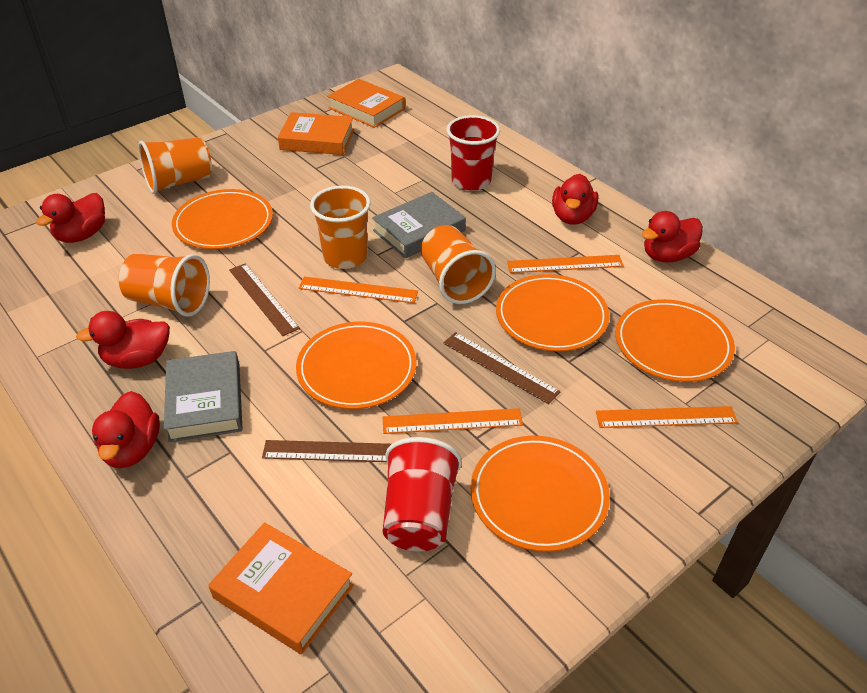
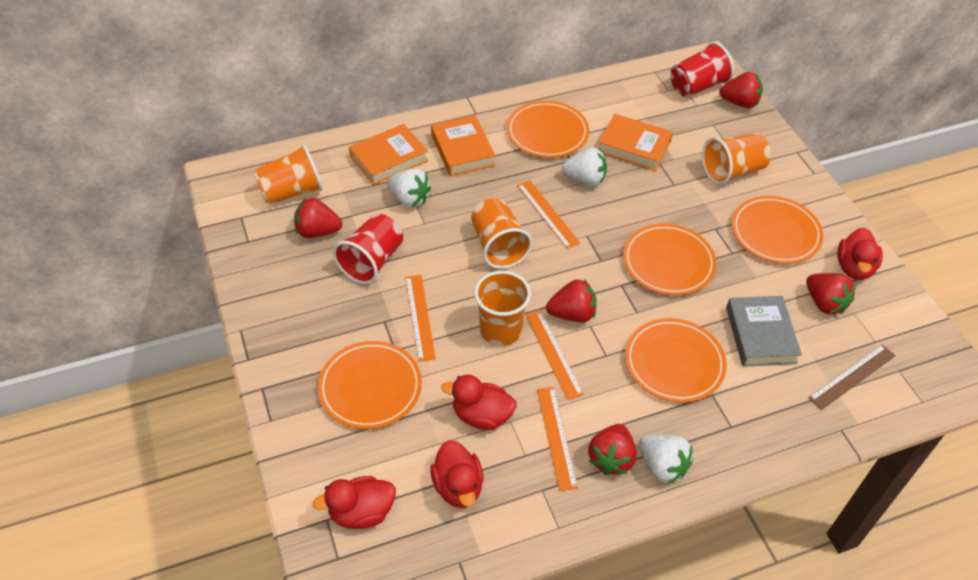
brown ruler: [229,263,300,336] [262,440,391,462] [443,332,560,404] = 3 -> [808,344,896,410] = 1
grey book: [164,351,242,442] [372,192,466,258] = 2 -> [726,296,802,367] = 1
red duck: [36,193,105,243] [76,311,170,369] [92,391,160,468] [552,174,598,225] [642,211,703,263] = 5 -> [312,476,396,529] [430,440,484,508] [441,375,517,430] [837,228,883,280] = 4
red strawberry: none = 0 -> [294,198,342,238] [546,279,597,322] [588,424,637,475] [719,72,763,108] [806,273,856,315] = 5
white strawberry: none = 0 -> [387,168,431,208] [562,147,607,186] [639,434,693,484] = 3

